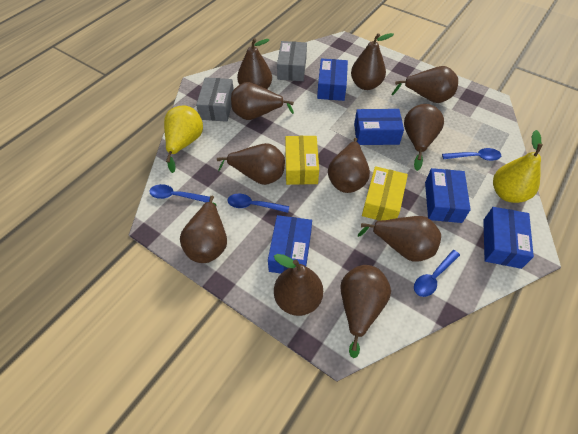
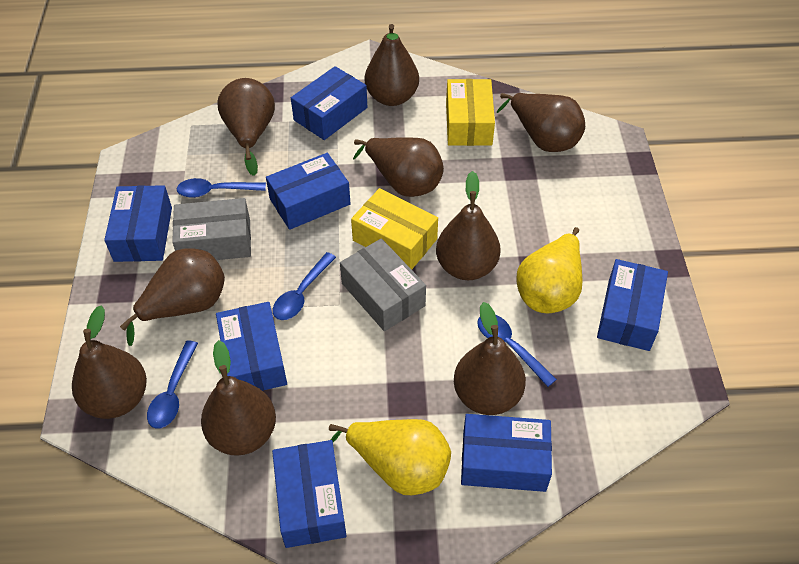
blue box: [268,215,312,273] [317,58,348,101] [354,109,404,145] [425,168,471,223] [483,207,534,269] = 5 -> [104,185,172,262] [216,302,287,391] [266,153,351,230] [272,440,347,548] [291,66,367,140] [461,414,552,492] [597,259,668,351] = 7
brown pear: [180,196,227,263] [217,143,285,185] [231,82,294,120] [237,38,272,89] [274,254,323,316] [328,138,370,193] [341,265,391,358] [351,33,394,90] [358,216,441,262] [392,66,458,103] [404,104,444,171] = 11 -> [72,305,147,419] [120,248,225,346] [201,340,276,456] [217,78,275,176] [353,137,444,197] [365,24,419,106] [436,171,501,280] [454,302,526,415] [496,93,585,152] = 9

